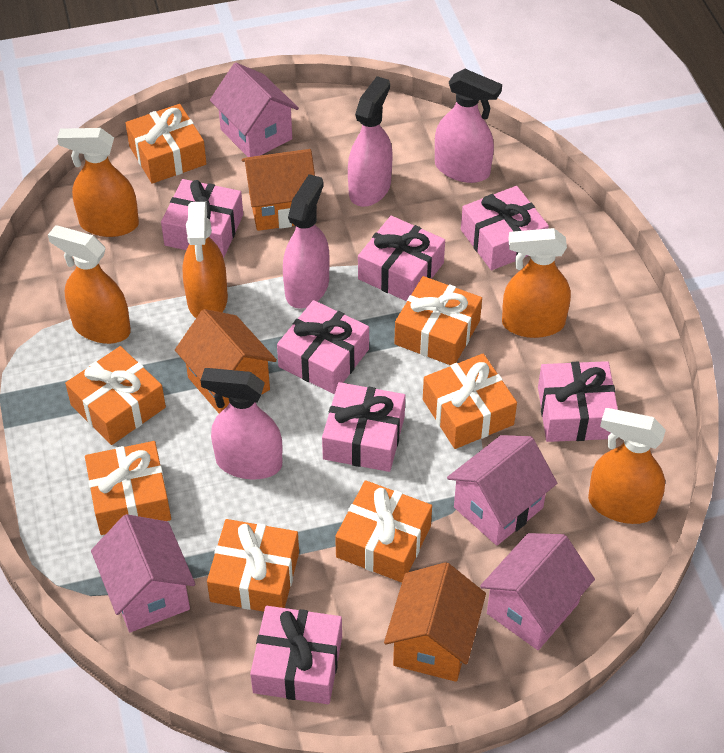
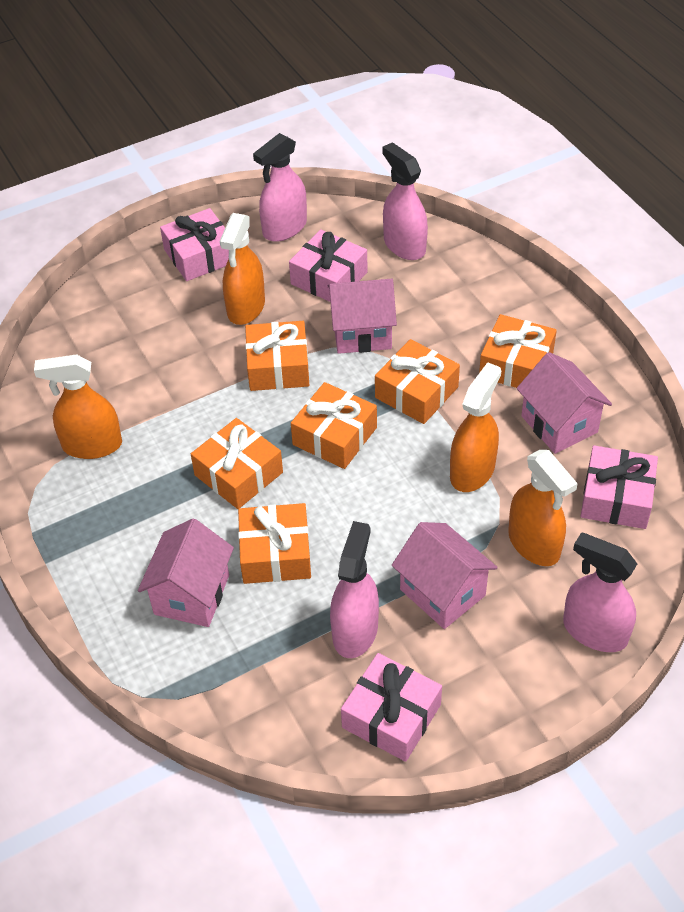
orange gift: [65,346,166,445] [85,441,171,535] [125,104,206,184] [207,519,299,612] [335,480,432,583] [394,276,482,365] [423,354,517,449] = 7 -> [191,418,283,509] [238,503,311,584] [245,321,309,391] [291,382,377,469] [375,339,460,424] [479,314,557,388] = 6
orange house: [175,309,277,413] [242,149,315,231] [384,562,486,682] = 3 -> none = 0
orange spray bottle: [48,225,131,344] [57,128,139,237] [182,202,228,318] [502,228,571,338] [588,408,666,524] = 5 -> [34,354,122,459] [220,213,265,325] [450,362,501,492] [508,450,578,566] = 4
pink gift: [161,179,243,258] [250,606,342,704] [277,300,369,394] [322,382,405,472] [358,216,445,301] [461,186,549,270] [538,361,618,442] = 7 -> [160,208,229,281] [289,229,368,302] [341,653,442,762] [581,445,658,529] = 4

